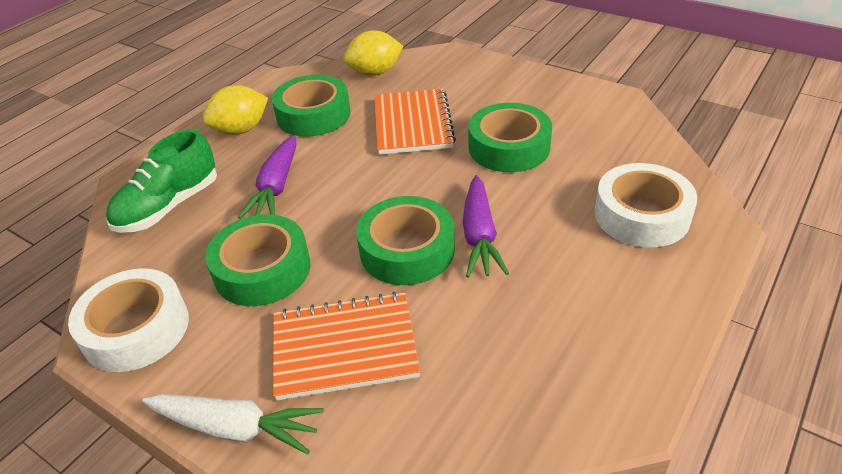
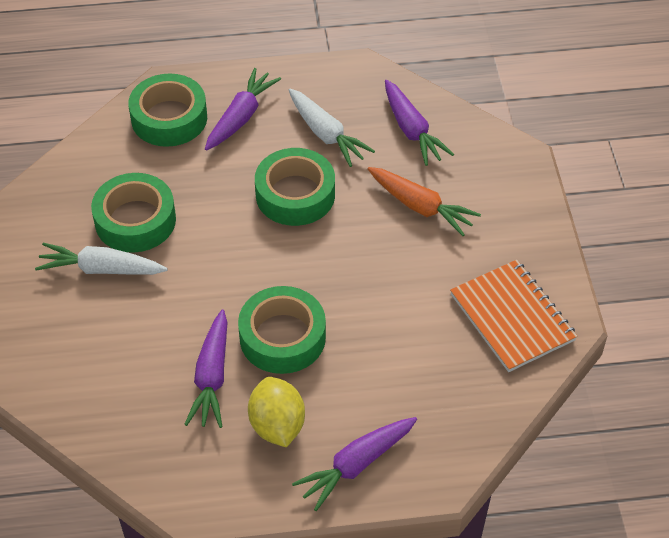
green shoe: [106,129,217,233] = 1 -> none = 0
orange carrot: none = 0 -> [368,167,481,236] = 1
orange notebook: [273,292,420,401] [375,89,456,155] = 2 -> [450,260,578,372] = 1
purple carrot: [238,135,297,219] [463,175,509,278] = 2 -> [184,310,228,428] [205,68,281,150] [292,417,417,511] [385,80,454,166] = 4
white carrot: [142,394,324,455] = 1 -> [35,243,168,275] [289,89,375,167] = 2
white tape: [68,268,189,372] [595,163,697,248] = 2 -> none = 0
yellow lemon: [203,85,268,135] [343,31,403,76] = 2 -> [248,377,305,447] = 1

